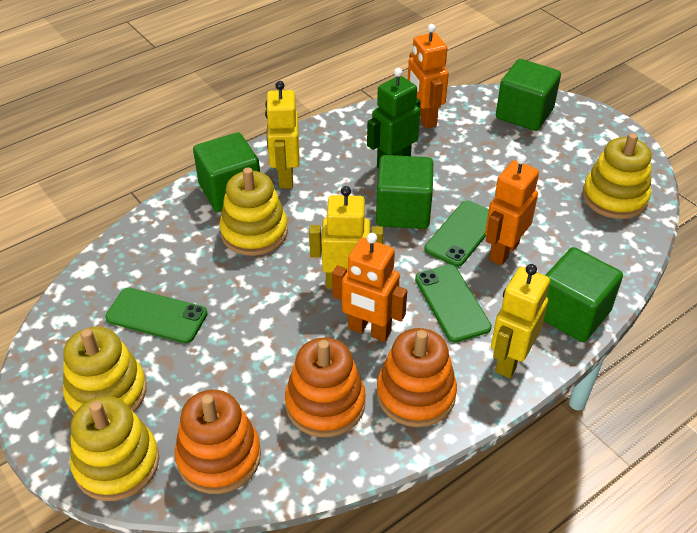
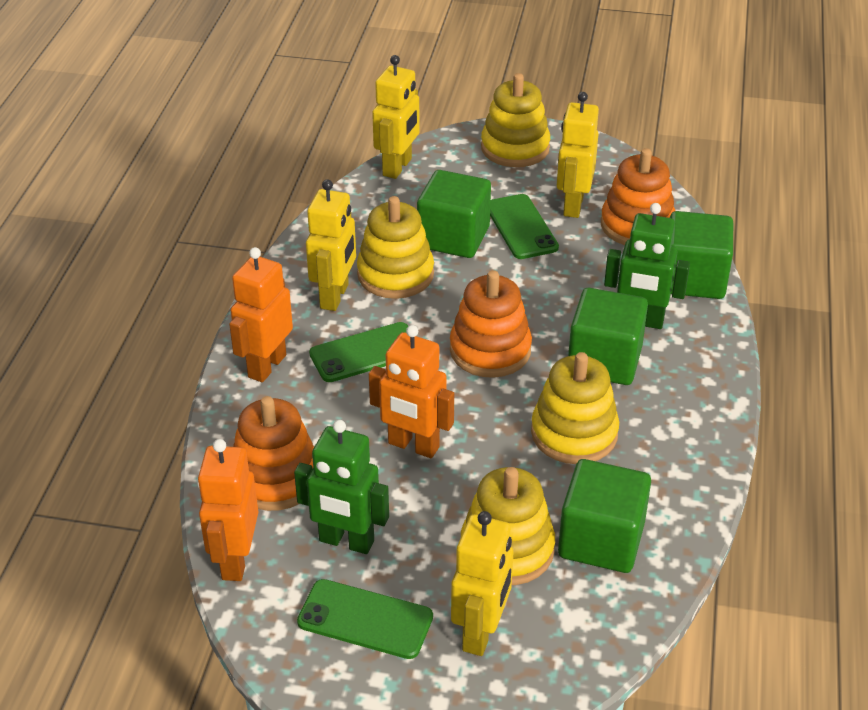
green robot: [367,68,421,169] = 1 -> [294,420,389,554] [604,203,690,329] = 2
yellow robot: [265,81,300,189] [309,186,383,289] [491,264,550,378] = 3 -> [306,179,356,311] [372,55,420,179] [451,511,513,656] [557,92,599,218] = 4

